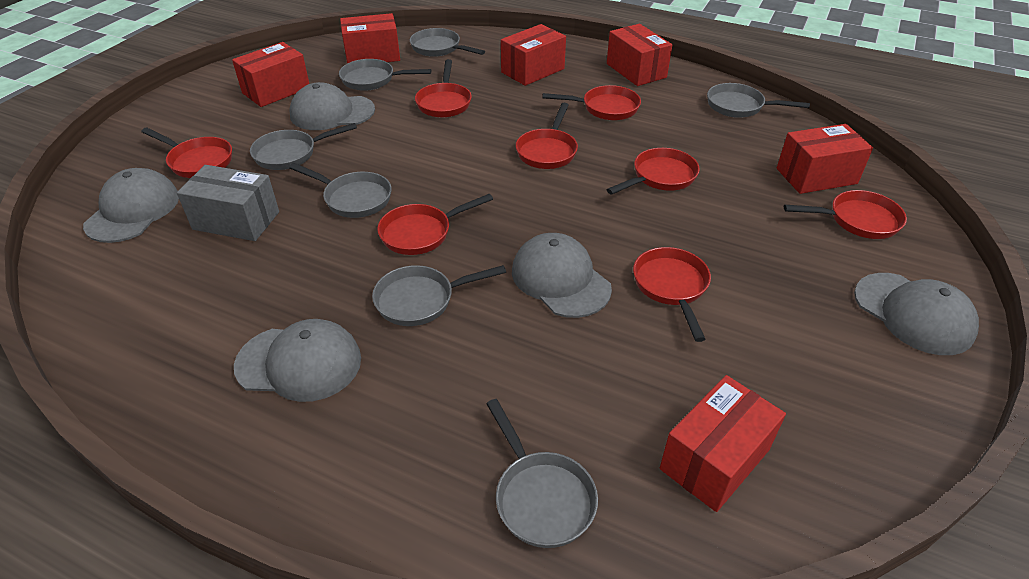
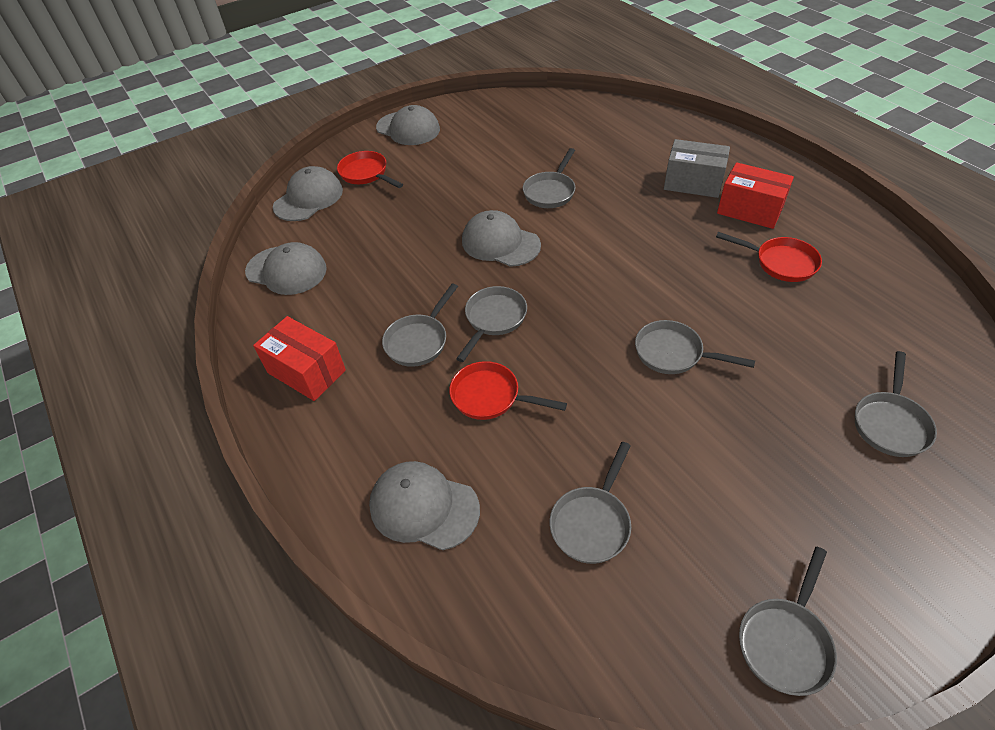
red box: [232,42,309,107] [340,13,400,64] [501,24,566,86] [607,24,672,86] [660,375,786,512] [777,124,873,194] = 6 -> [253,316,346,401] [717,162,794,229] = 2
red pan: [141,127,232,178] [377,194,493,255] [415,59,472,117] [516,103,578,169] [542,85,641,120] [607,148,700,195] [633,247,711,342] [784,190,907,239] = 8 -> [337,151,403,188] [449,361,567,420] [716,232,822,282] = 3

